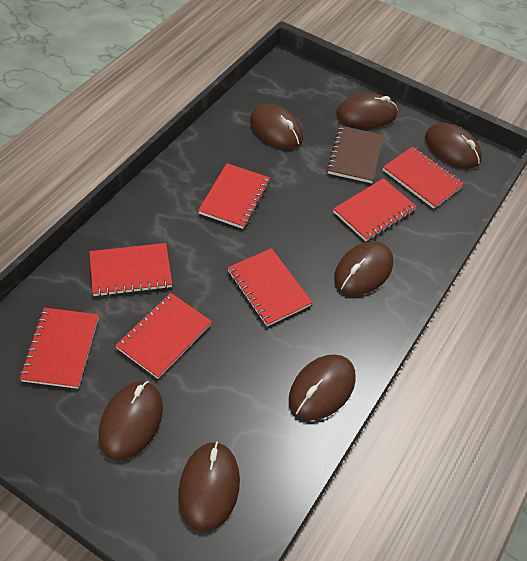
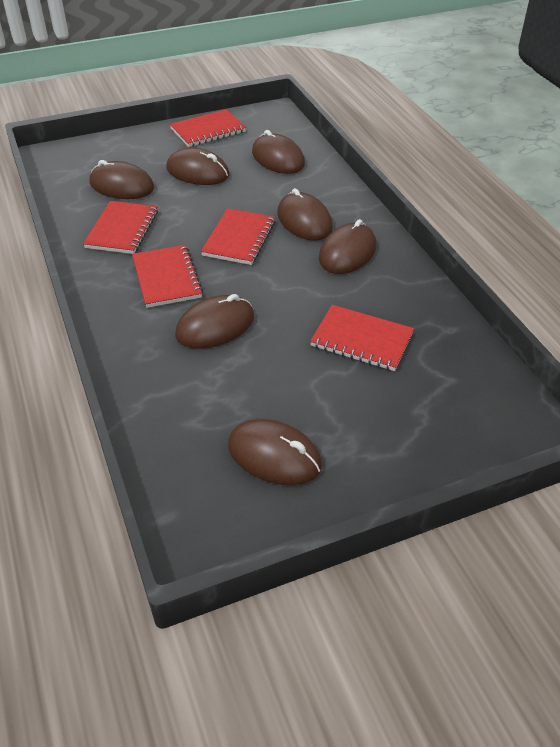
brown notebook: [327,125,383,183] = 1 -> none = 0
red notebook: [20,307,99,389] [89,243,172,297] [115,293,212,379] [198,163,270,229] [228,248,313,326] [333,178,417,242] [383,146,464,209] = 7 -> [83,201,158,254] [132,245,203,308] [170,109,246,147] [201,208,276,265] [310,305,414,371] = 5

